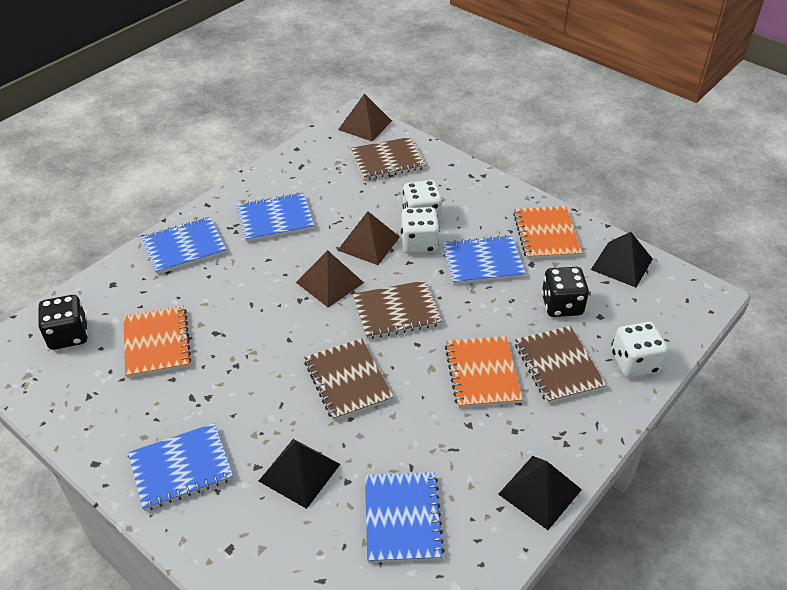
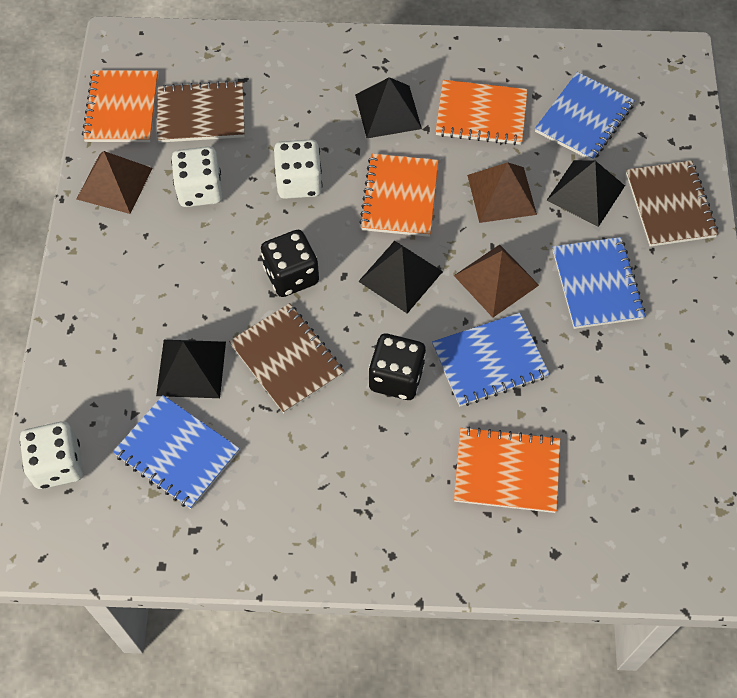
black pyramid: [259,439,340,509] [498,456,582,530] [591,232,653,287] = 3 -> [156,340,226,398] [355,77,422,138] [358,241,443,313] [546,160,625,227] = 4
blue notebook: [128,423,233,511] [142,217,226,274] [236,192,315,242] [365,472,445,563] [442,235,526,285] = 5 -> [113,395,240,509] [432,313,550,406] [535,72,635,161] [553,237,646,329] = 4
brown notebook: [304,338,393,421] [351,137,426,180] [353,280,442,339] [515,326,607,404] = 4 -> [157,80,245,143] [229,303,345,413] [626,161,719,247] = 3
orange notebook: [123,306,191,378] [445,336,523,408] [513,206,582,259] = 3 -> [82,70,158,142] [359,154,439,237] [435,80,528,145] [454,427,560,513] = 4

